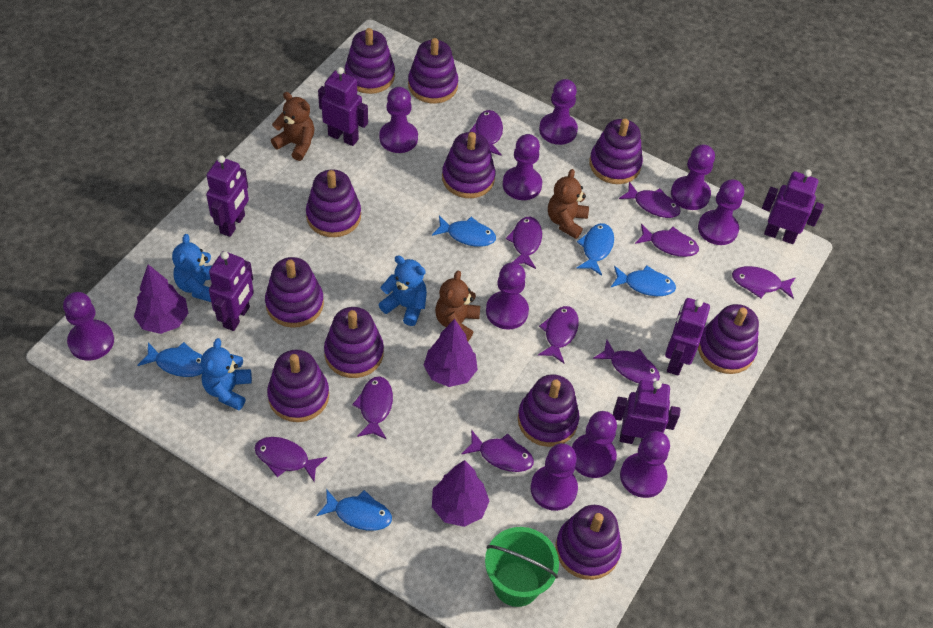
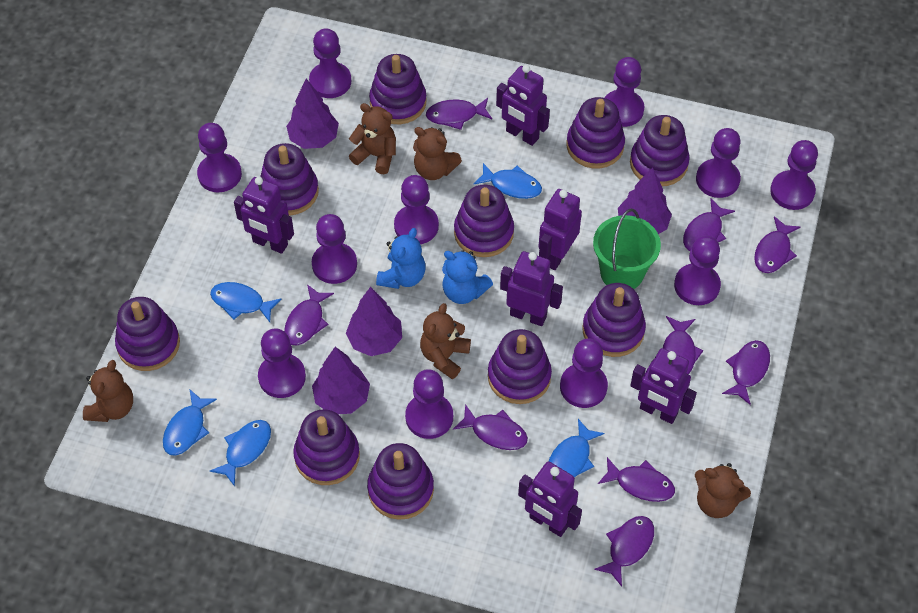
blue teddy bear: [172,234,212,302] [201,338,252,410] [378,255,427,326] = 3 -> [376,228,426,289] [442,250,493,304] = 2
brown teddy bear: [271,92,315,161] [435,271,480,341] [548,169,589,239] = 3 -> [83,360,133,422] [349,103,396,174] [413,127,462,180] [420,303,471,379] [695,463,751,518] = 5
purple fish: [254,437,327,482] [352,376,393,439] [461,429,534,472] [469,110,503,156] [506,217,542,269] [538,306,579,363] [593,339,660,383] [619,182,681,218] [635,224,699,257] [732,266,796,299] = 10 -> [284,284,334,345] [426,98,492,130] [453,404,528,450] [594,516,654,587] [598,457,675,502] [663,316,703,374] [683,198,735,251] [722,340,770,405] [754,216,800,273] = 9
purple pawn: [63,292,114,361] [379,87,418,153] [486,263,529,330] [502,134,542,200] [531,443,578,511] [539,79,578,145] [572,411,617,478] [620,431,670,498] [671,144,715,210] [698,179,744,245] = 10 -> [197,123,242,192] [258,329,306,398] [309,28,351,98] [312,214,357,284] [394,175,439,244] [405,369,453,439] [560,338,608,408] [604,57,644,127] [674,236,721,305] [696,128,741,198] [770,140,818,210] = 11
purple stacking toy: [265,257,324,328] [267,350,329,422] [306,169,361,237] [324,307,384,378] [345,28,395,94] [408,38,458,103] [442,132,495,198] [518,375,579,447] [556,505,622,580] [589,119,643,184] [698,304,759,374] = 11 -> [115,297,180,371] [260,143,319,215] [293,409,360,485] [367,443,434,520] [369,54,427,124] [454,185,514,257] [488,329,552,404] [566,97,625,168] [582,283,646,357] [630,115,690,186] = 10
purple tree: [134,264,188,334] [424,319,478,387] [432,460,489,527] = 3 -> [286,79,339,149] [312,347,370,414] [346,287,402,356] [618,168,672,234] = 4

